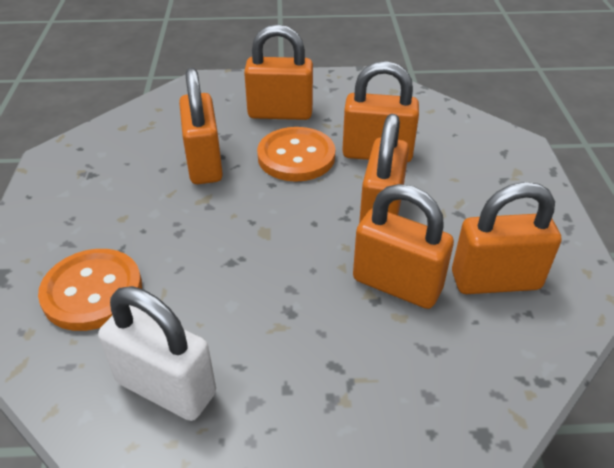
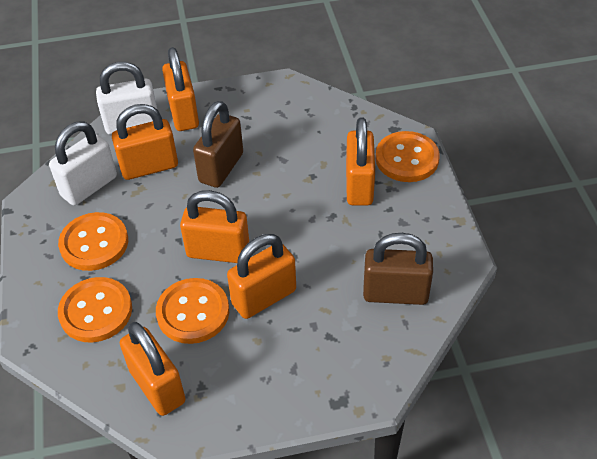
brown padlock: none = 0 -> [193,101,243,188] [363,233,433,305] = 2
orange button: [38,249,142,331] [257,127,335,182] = 2 -> [58,212,128,271] [58,277,132,342] [156,278,229,344] [376,131,440,182] = 4
white padlock: [98,286,216,421] = 1 -> [49,121,117,206] [96,62,157,135] = 2

